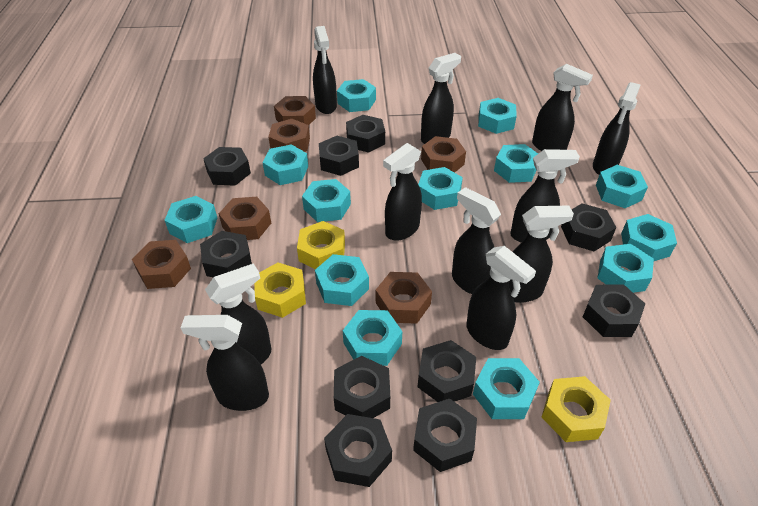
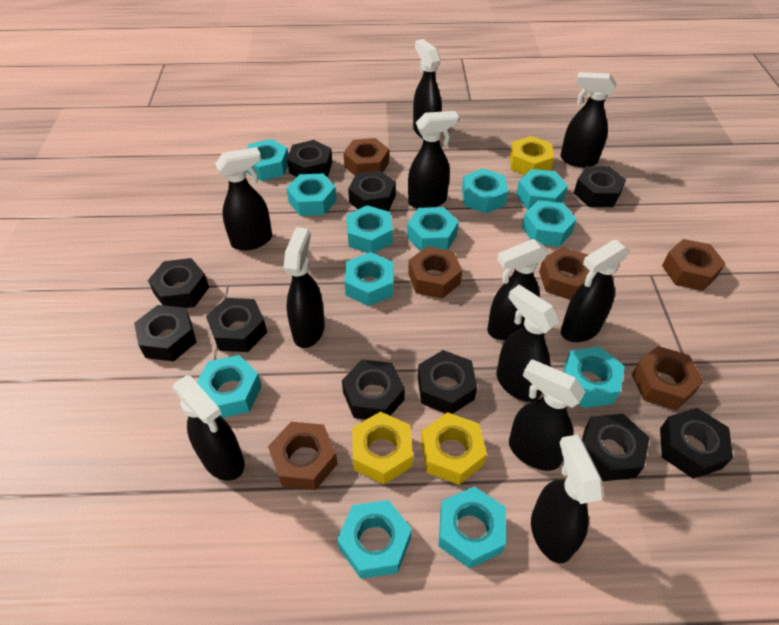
turquoise nut: [165,196,217,243] [262,144,308,185] [302,179,351,222] [315,254,369,306] [337,79,376,112] [343,310,402,366] [418,167,463,210] [473,358,540,419] [478,98,517,134] [494,144,538,183] [596,165,648,208] [597,244,654,293] [621,214,677,261] = 13 -> [196,355,262,418] [245,139,288,181] [286,174,337,216] [337,500,412,579] [344,252,394,306] [346,205,393,253] [407,207,459,251] [438,487,506,569] [462,168,508,214] [516,169,568,210] [522,200,577,247] [563,347,625,408] = 12

